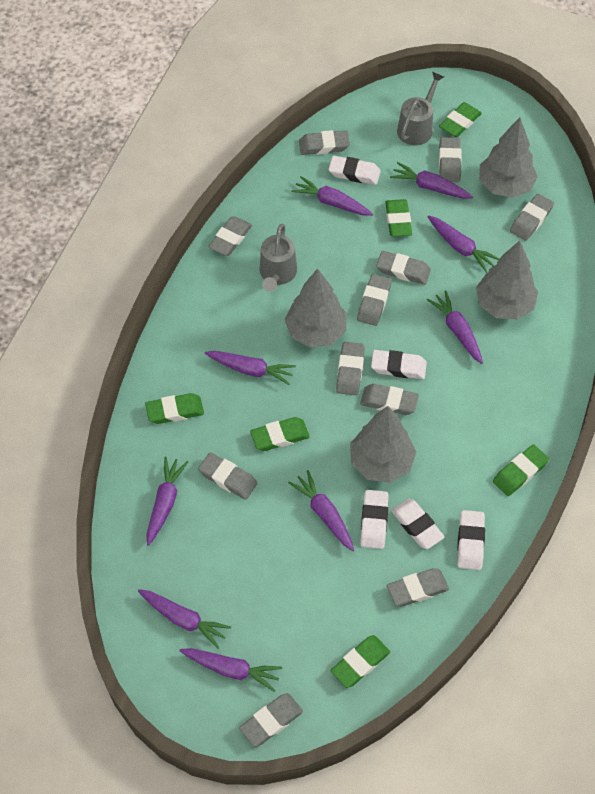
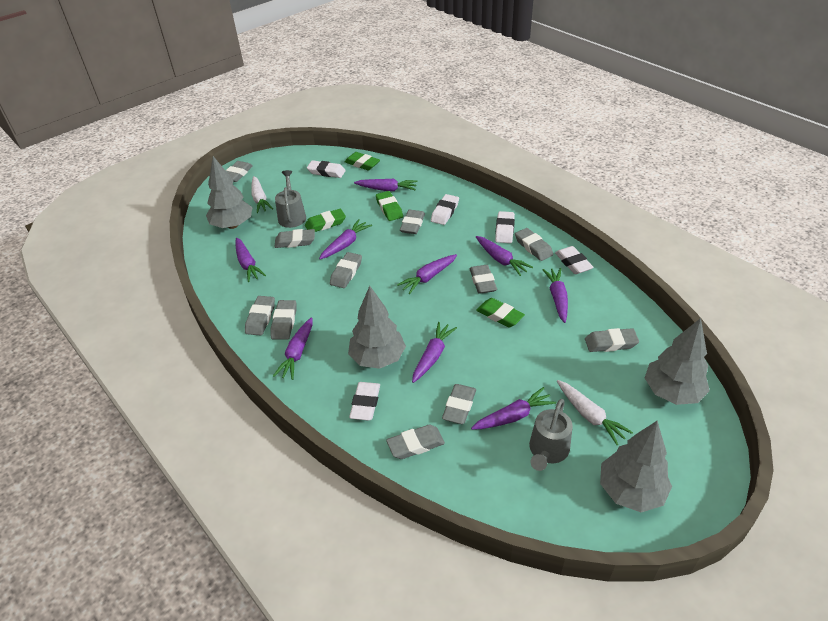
green eraser: [145,393,204,424] [250,417,310,451] [331,635,390,688] [385,199,412,237] [439,102,482,137] [493,444,549,496] = 6 -> [305,209,346,232] [345,152,380,170] [376,191,403,221] [476,298,525,327] = 4
white carrot: none = 0 -> [251,176,273,213] [557,380,633,445] = 2

